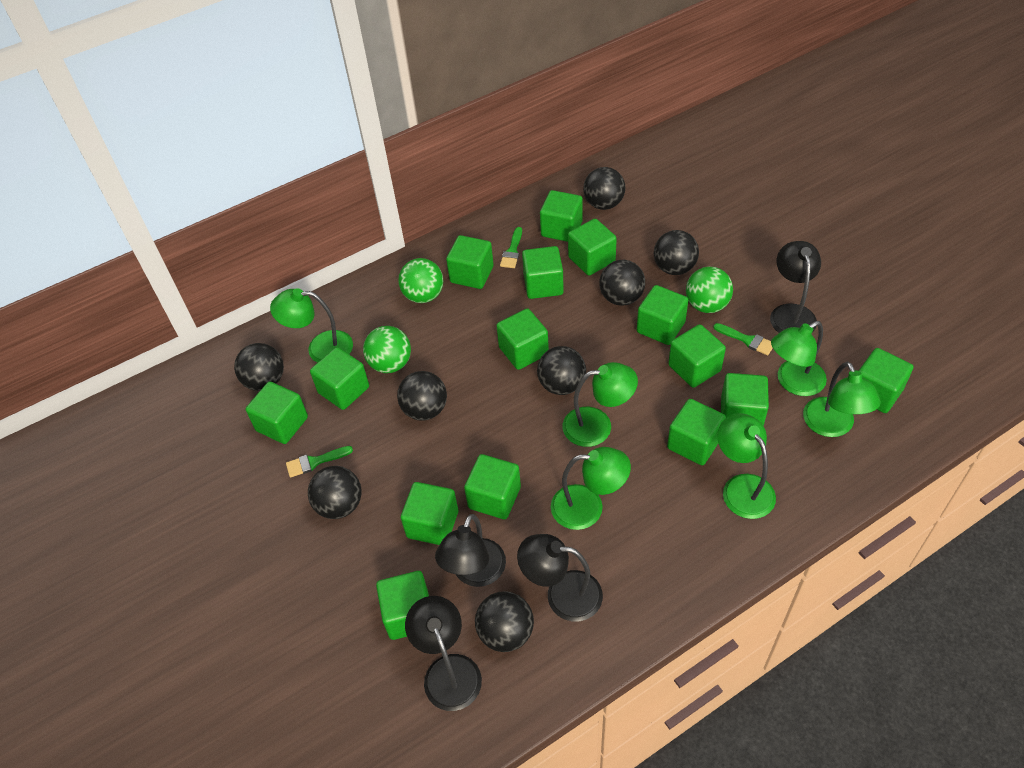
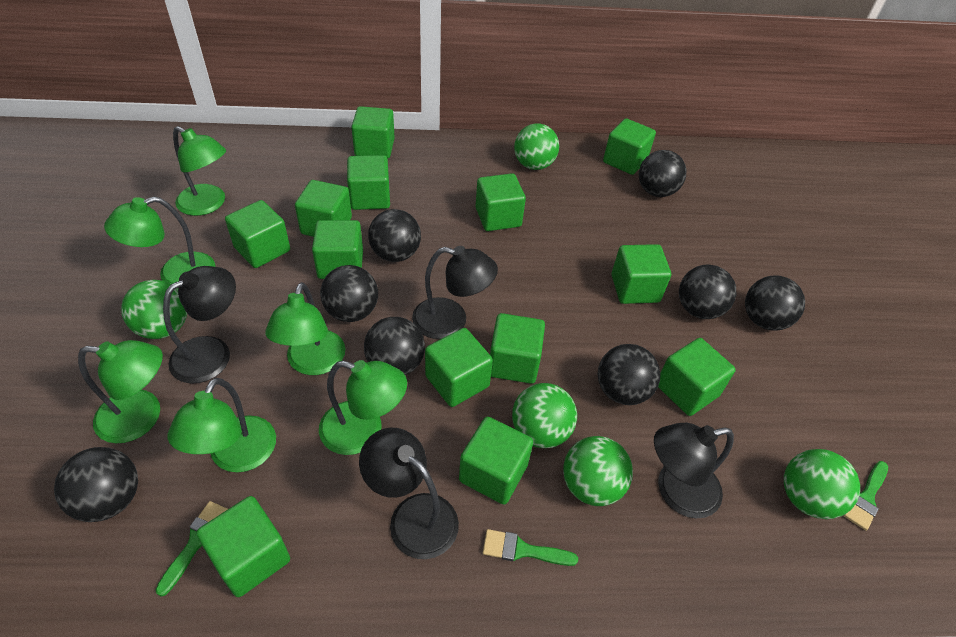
green ball: [363,326,411,373] [398,258,443,303] [686,267,733,313] = 3 -> [121,280,187,339] [512,383,577,448] [514,124,559,170] [563,436,633,506] [784,449,860,519] = 5
green cube: [246,381,308,444] [310,347,369,410] [376,571,429,640] [401,482,458,545] [446,235,494,289] [464,454,521,519] [496,308,549,370] [522,246,564,299] [540,190,583,242] [568,219,617,276] [637,285,688,345] [667,399,726,465] [668,324,726,388] [721,373,769,426] [859,348,914,413] = 15 -> [196,496,290,597] [225,200,290,268] [295,180,352,237] [312,220,363,279] [347,155,390,210] [351,106,395,158] [425,328,493,407] [459,417,533,505] [476,173,526,231] [490,313,545,384] [603,119,656,175] [612,244,671,304] [658,338,736,416] = 13

